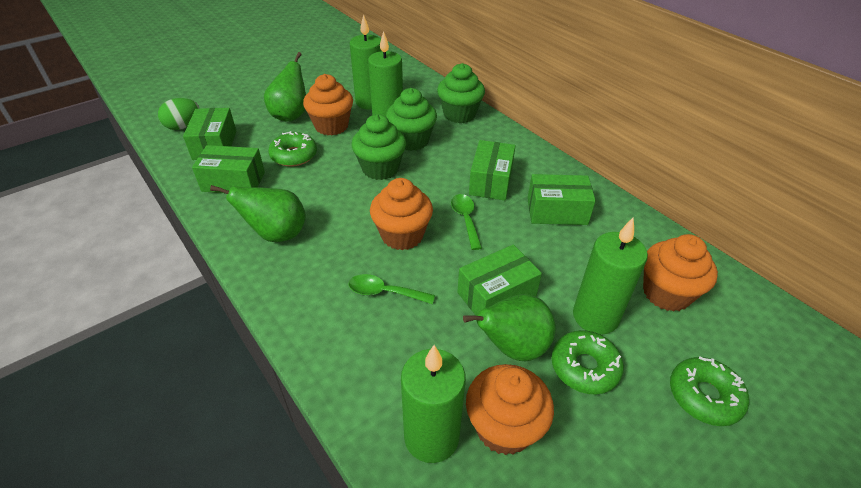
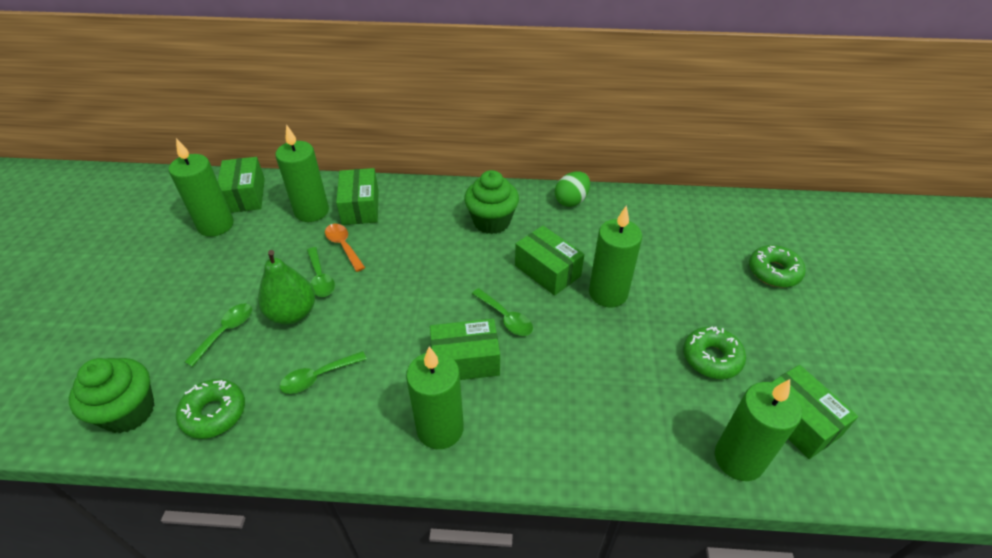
green candle: [350,14,382,110] [368,31,403,117] [401,345,466,463] [573,218,648,335] = 4 -> [169,138,234,237] [275,124,329,222] [406,347,464,449] [589,206,642,307] [715,379,802,481] = 5
green cupcake: [351,114,406,180] [386,88,437,151] [437,63,485,123] = 3 -> [69,358,155,433] [464,170,519,234] = 2
green pear: [210,185,306,242] [264,52,306,122] [463,294,556,361] = 3 -> [258,250,315,325] = 1
green spoon: [348,274,435,304] [451,194,482,250] = 2 -> [185,303,252,367] [280,351,367,394] [307,247,335,297] [472,288,533,336] = 4
orange cupcake: [303,74,353,135] [370,178,433,250] [466,364,554,455] [643,234,718,312] = 4 -> none = 0
orange spoon: none = 0 -> [325,224,365,272] = 1

